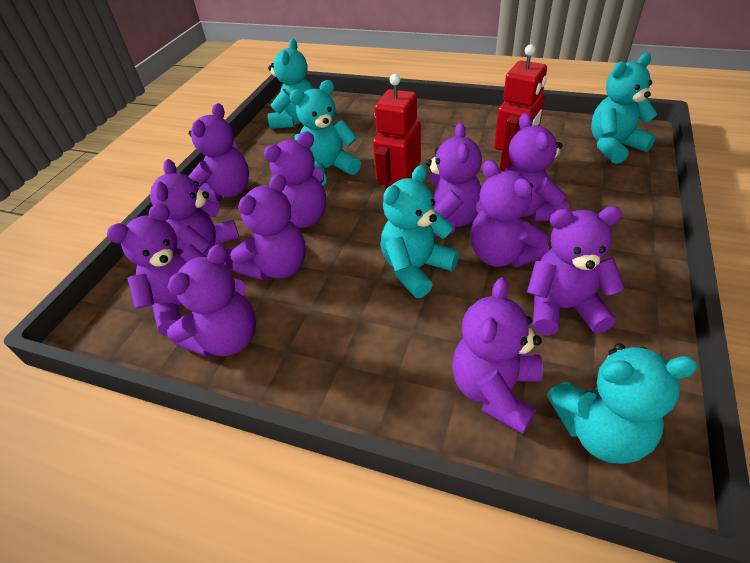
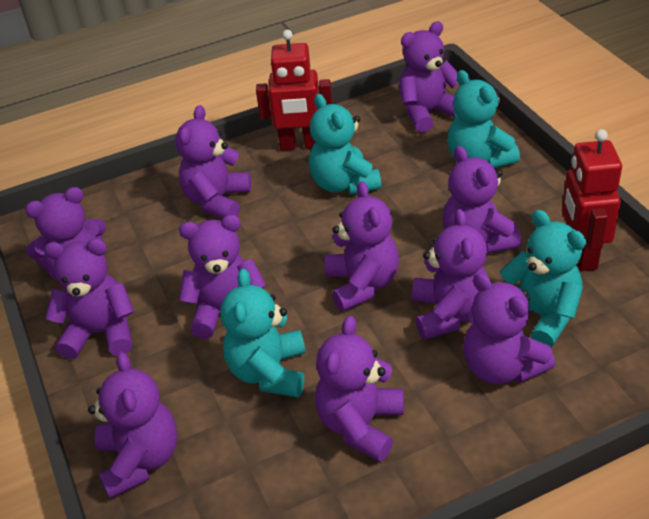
turquoise teddy bear: [268,39,314,129] [290,80,361,186] [381,165,459,298] [547,343,698,464] [591,53,658,164] = 5 -> [221,269,305,398] [309,94,382,195] [447,70,520,168] [500,210,586,347] = 4

